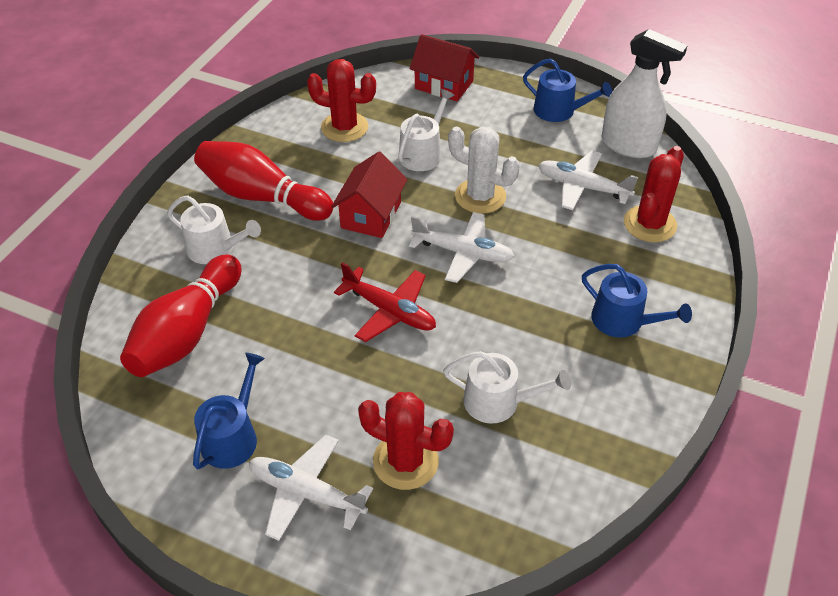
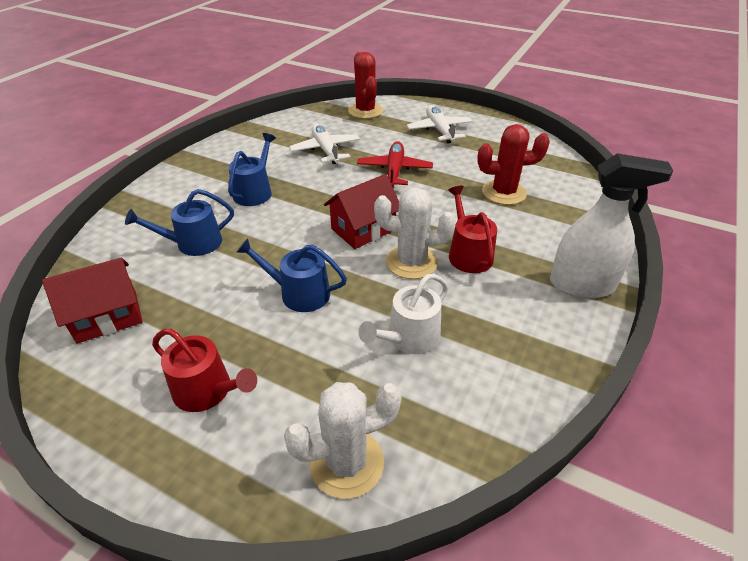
red bowling pin: [120,255,242,377] [194,141,333,221] = 2 -> none = 0
red cactus: [307,59,376,142] [358,392,454,490] [624,146,684,242] = 3 -> [348,52,383,119] [477,124,550,205] = 2
red watering can: none = 0 -> [152,329,257,412] [448,186,497,273] = 2
white cactus: [448,127,520,214] = 1 -> [284,382,402,499] [374,188,456,279] = 2
white plane: [249,435,373,541] [409,212,515,283] [538,151,638,210] = 3 -> [289,124,360,164] [407,105,473,143] = 2
white watering can: [167,195,261,264] [398,89,454,171] [443,351,571,424] = 3 -> [358,274,449,354] = 1

